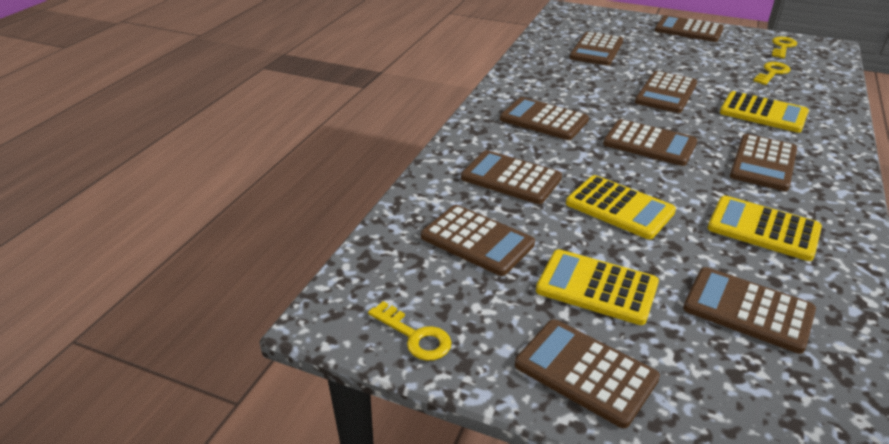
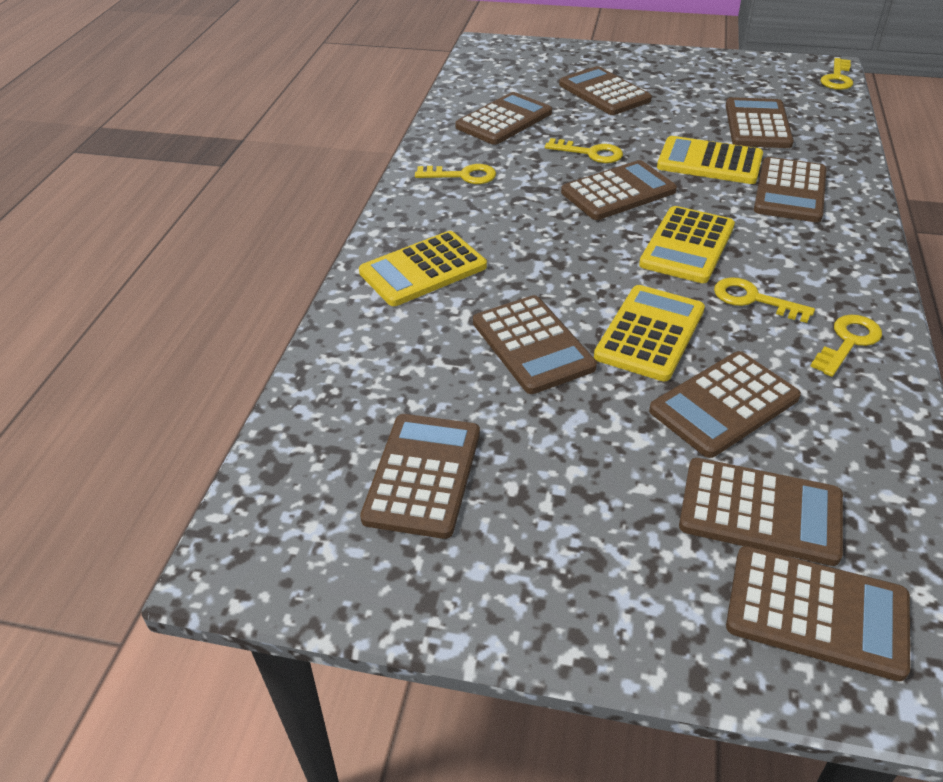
yellow key: [368,301,451,361] [753,62,791,85] [772,37,797,59] = 3 -> [415,164,496,184] [545,138,623,163] [714,277,815,323] [810,314,882,377] [821,58,853,90] = 5

